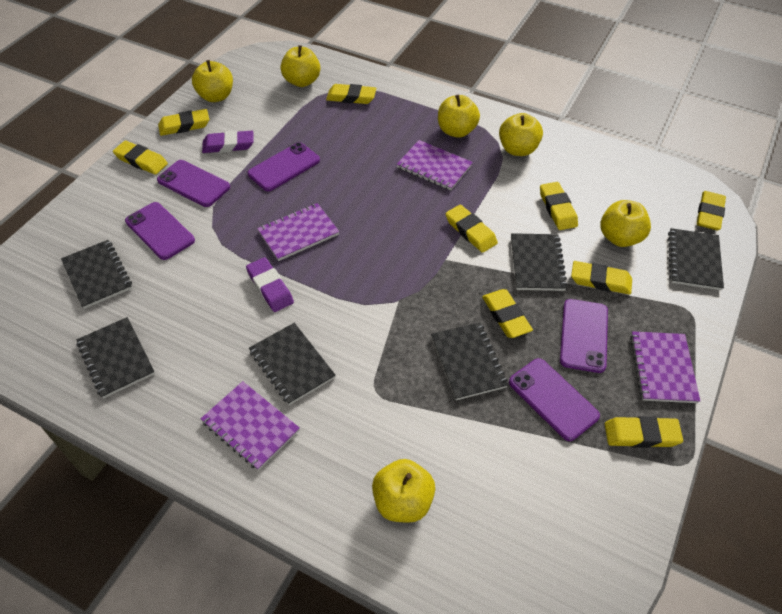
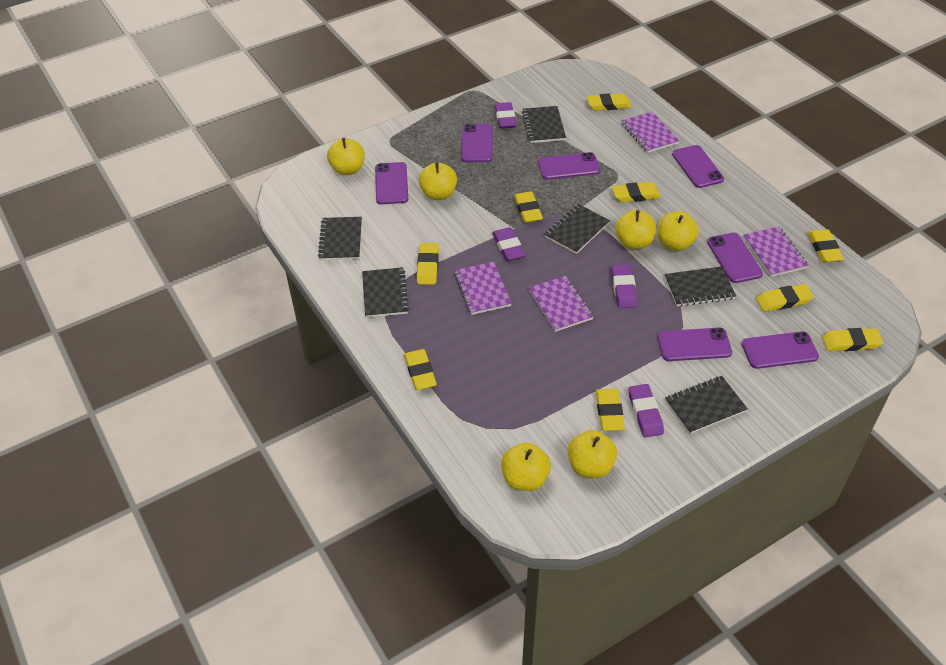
purple eraser: [202,130,253,153] [246,257,294,312] = 2 -> [492,227,526,261] [495,102,517,129] [612,264,638,308] [629,384,664,437] = 4
purple phone: [125,202,195,260] [157,160,230,207] [248,142,320,191] [509,358,600,441] [560,299,608,373] = 5 -> [375,162,408,205] [461,124,493,162] [538,152,600,180] [658,328,732,361] [672,145,724,188] [707,233,763,283] [742,331,819,369] = 7

